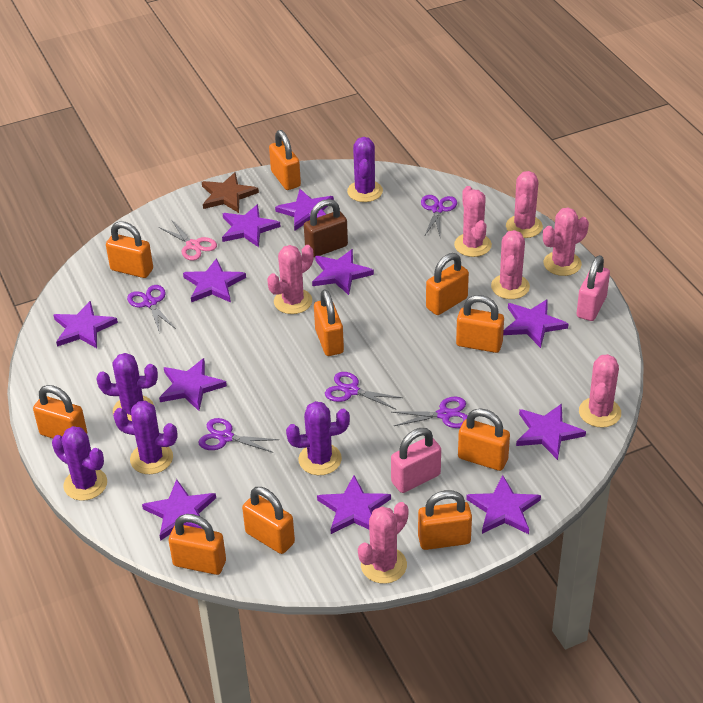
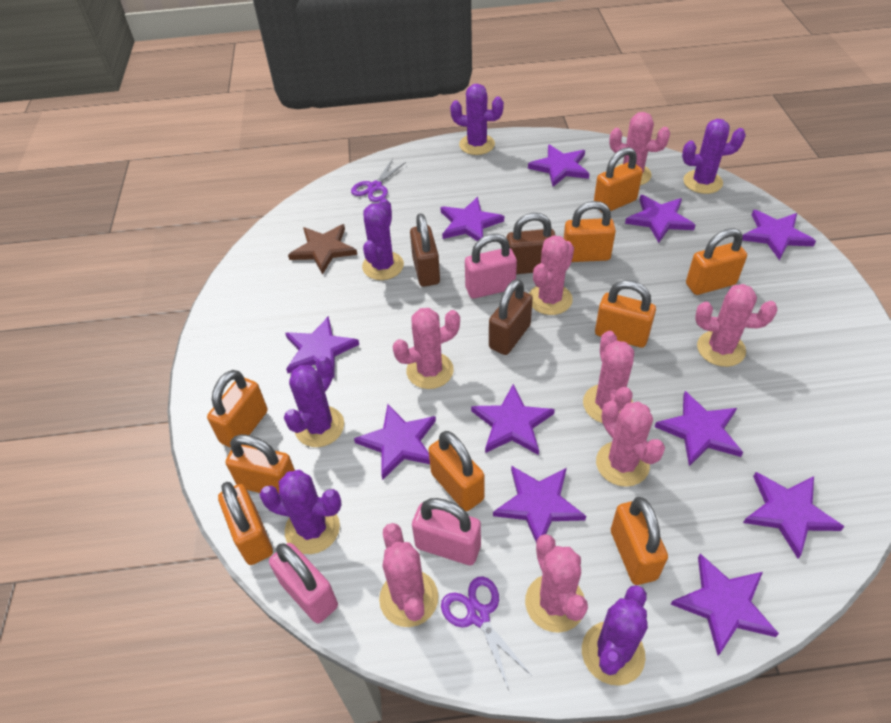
brown padlock: [304,199,348,258] = 1 -> [410,213,440,287] [489,279,533,355] [506,213,556,274] = 3
orange padlock: [33,385,87,438] [106,221,153,278] [168,514,226,575] [242,487,295,554] [269,130,301,190] [314,289,344,356] [418,490,472,550] [426,253,469,315] [456,295,504,353] [458,408,510,471] = 10 -> [207,370,268,448] [218,482,273,565] [226,434,295,493] [429,431,484,511] [563,201,616,262] [594,147,643,211] [595,280,656,348] [611,497,668,585] [686,228,747,295] = 9
pink cactus: [267,245,314,314] [358,502,408,584] [454,186,492,257] [491,230,530,299] [506,171,543,238] [543,207,589,276] [579,354,621,428] = 7 -> [379,523,439,627] [393,308,460,389] [525,534,588,633] [529,235,574,315] [583,331,634,423] [596,401,665,487] [609,112,670,185] [695,284,777,367] = 8
pink padlock: [391,428,441,493] [577,255,610,321] = 2 -> [269,543,338,623] [412,498,481,565] [465,234,517,299] = 3
pink scissors: [159,221,217,261] = 1 -> none = 0
purple cactus: [52,426,107,501] [97,353,158,421] [113,401,177,474] [286,401,350,475] [347,137,383,202] = 5 -> [259,470,342,554] [284,356,344,447] [362,199,404,280] [450,84,504,155] [582,585,648,686] [682,119,746,194] = 6
purple scissors: [127,285,176,334] [199,418,279,453] [325,372,403,409] [392,397,468,428] [421,195,457,237] = 5 -> [351,159,406,202] [441,577,532,690] = 2

